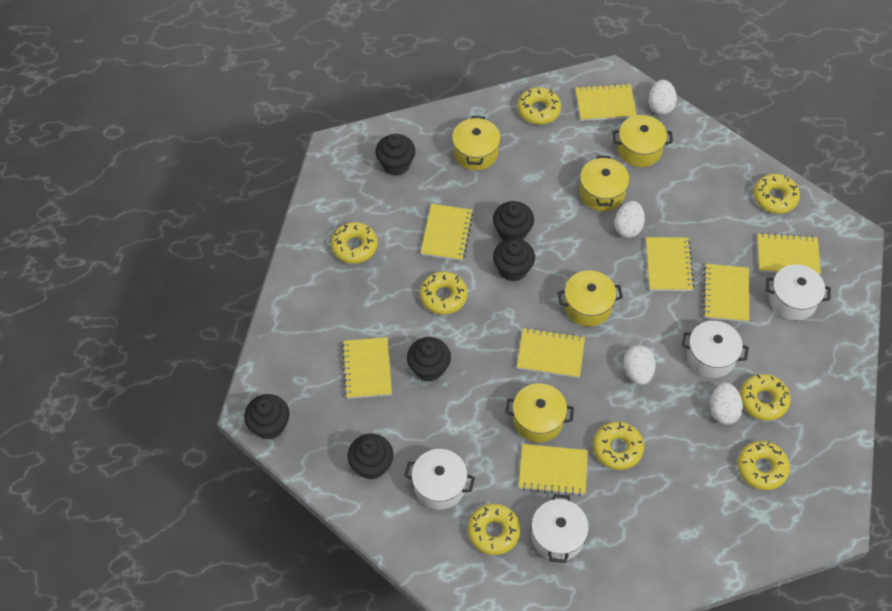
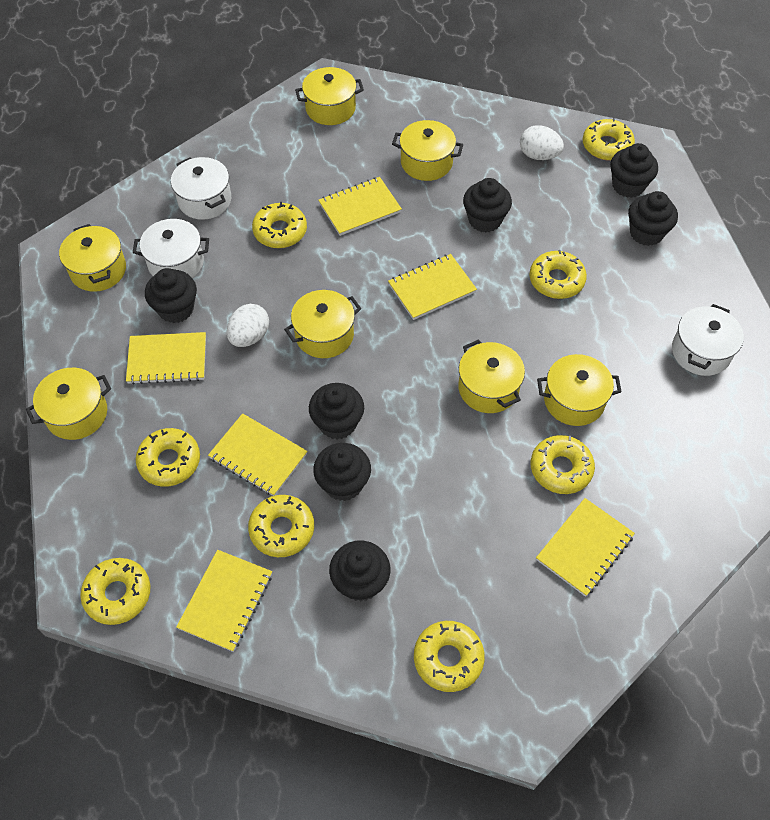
black cupcake: [244,394,290,440] [348,433,394,479] [375,133,416,176] [407,337,451,382] [493,201,534,240] [493,238,535,282] = 6 -> [145,268,197,323] [309,383,364,439] [313,443,371,501] [329,541,390,601] [463,178,512,233] [610,143,658,198] [628,191,678,246] = 7
white egg: [614,201,645,238] [623,345,656,385] [648,80,677,115] [710,382,743,425] = 4 -> [226,304,269,347] [520,125,564,160] = 2
white pot: [404,449,475,510] [531,494,589,563] [682,321,749,378] [766,264,831,320] = 4 -> [133,219,209,278] [171,157,231,220] [672,304,744,376] = 3
yellow notebook: [342,337,392,399] [421,204,473,261] [517,328,585,378] [519,444,588,496] [575,84,637,121] [646,237,694,291] [703,264,749,322] [757,233,821,275] = 8 -> [126,332,206,385] [176,550,272,652] [208,413,307,496] [318,177,402,236] [388,254,477,320] [536,498,635,597] = 6
yellow pot: [452,116,501,170] [505,383,574,443] [557,270,623,326] [579,156,629,211] [612,115,673,167] = 5 -> [26,368,111,440] [59,224,126,292] [284,290,361,358] [295,67,364,125] [392,120,463,181] [458,339,525,413] [537,354,622,426] = 7

